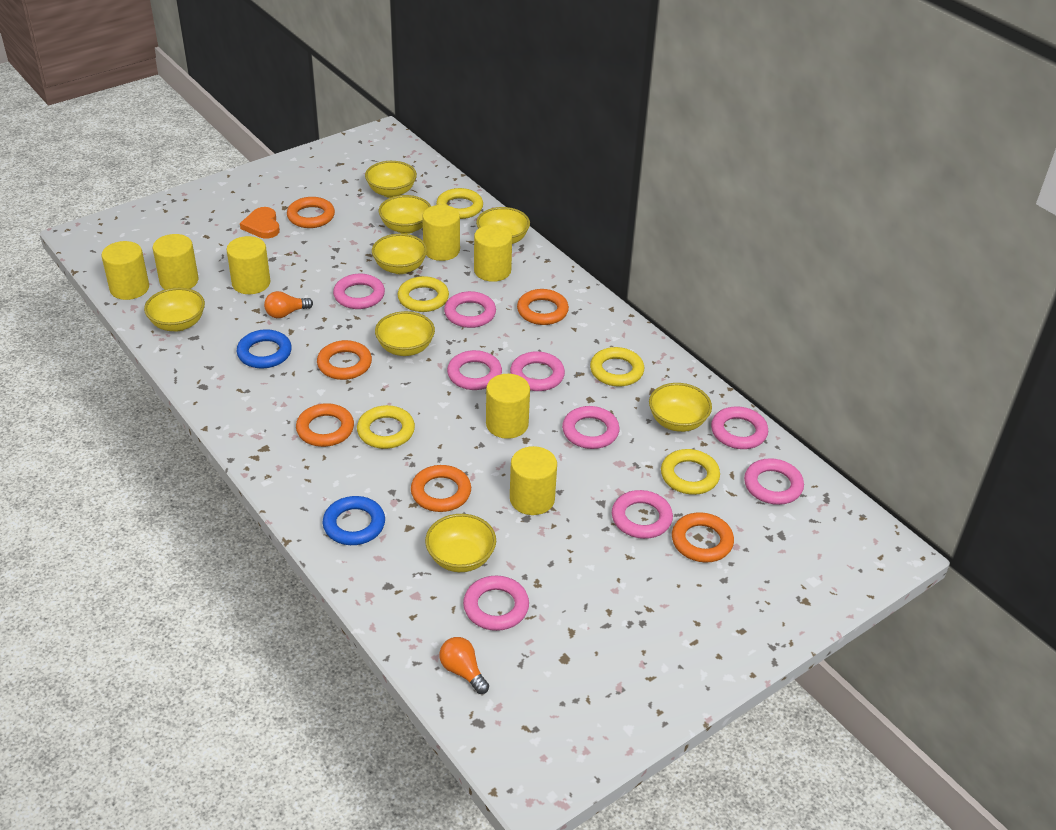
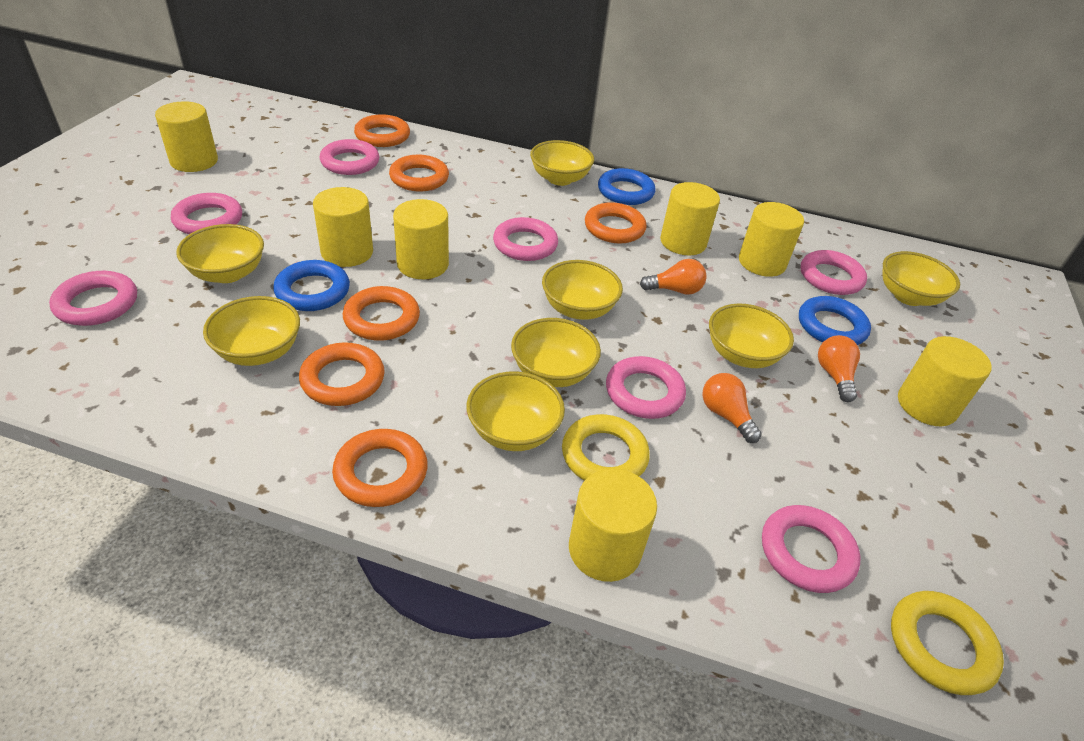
blue ring: [237,329,292,368] [323,496,385,545] = 2 -> [273,260,350,311] [598,168,656,205] [799,296,871,345] = 3
orange heart: [240,207,280,238] = 1 -> none = 0
orange light bulb: [264,291,313,318] [439,637,489,694] = 2 -> [640,259,707,295] [702,373,762,443] [818,335,860,402] = 3
pink ring: [333,274,385,309] [444,291,496,328] [447,350,502,390] [463,576,529,631] [510,351,565,391] [562,406,620,449] [612,490,673,539] [711,406,768,449] [744,458,804,505] = 9 -> [49,271,137,326] [171,193,242,234] [320,139,380,175] [493,217,558,261] [606,356,686,419] [762,505,861,593] [801,250,867,295] = 7
yellow ring: [357,405,415,449] [398,276,449,312] [436,188,483,219] [590,347,644,387] [661,449,720,495] = 5 -> [562,414,650,481] [891,591,1004,695] = 2

